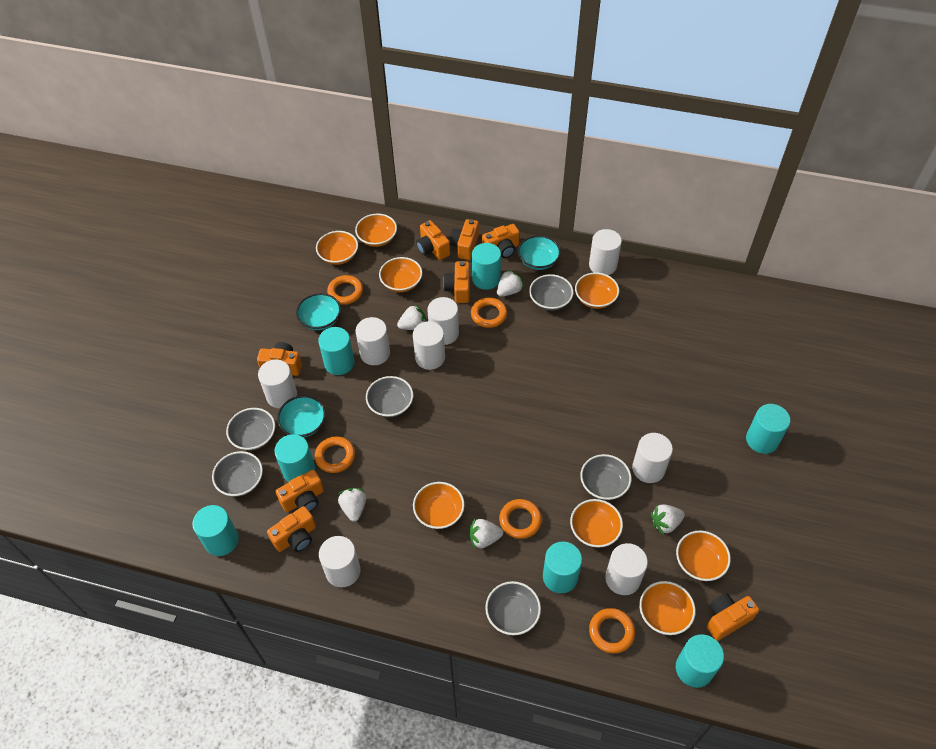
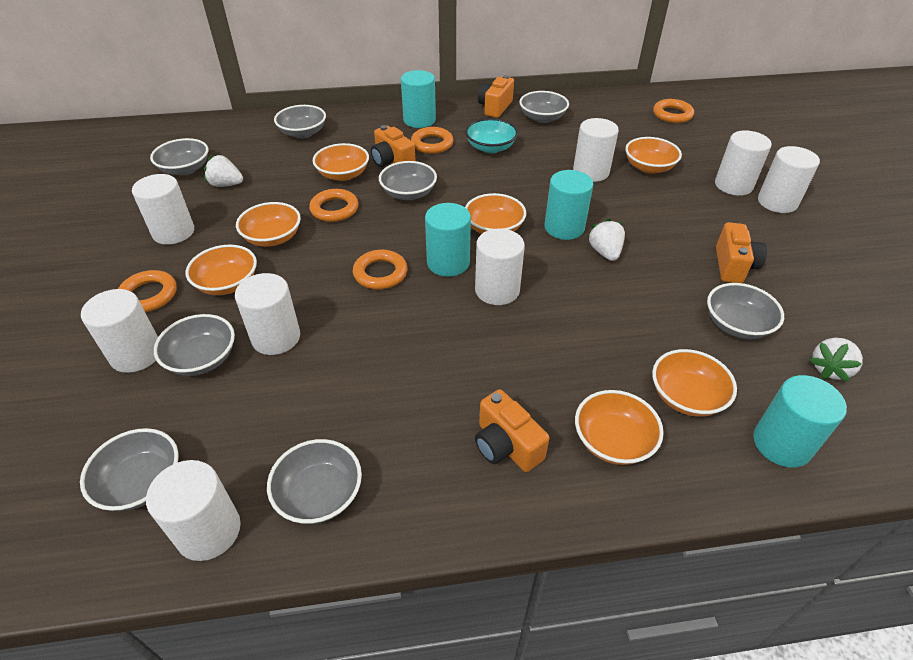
grey bowl: [212,451,263,497] [226,408,275,451] [366,376,413,417] [485,581,541,635] [529,274,573,311] [580,454,631,500] = 6 -> [80,428,179,511] [150,138,209,176] [154,314,235,376] [267,439,362,524] [274,105,326,138] [379,161,437,200] [519,91,569,123] [707,283,784,339] = 8
orange bowl: [316,231,358,265] [355,214,397,247] [379,257,422,292] [413,482,465,529] [570,499,623,548] [575,272,619,309] [639,581,695,635] [676,531,731,581] = 8 -> [186,245,257,295] [236,202,301,247] [313,143,369,181] [465,193,526,234] [575,390,664,465] [625,137,682,174] [652,349,737,417] = 7
orange camera: [257,342,302,376] [267,506,316,552] [276,470,324,512] [416,220,450,260] [443,261,470,303] [450,219,479,260] [482,224,520,258] [707,593,759,641] = 8 -> [371,125,416,167] [475,389,549,472] [478,75,514,118] [716,222,767,283] = 4
turquoise bowl: [277,396,326,438] [296,293,341,330] [518,235,561,270] = 3 -> [465,118,518,153] = 1
turquoise cylinder: [192,505,239,556] [274,434,315,482] [318,327,354,375] [472,243,501,290] [543,542,582,593] [676,634,724,688] [746,404,790,454] = 7 -> [401,70,436,128] [425,203,471,277] [544,170,593,240] [753,375,847,468] = 4
white strawberry: [338,488,366,522] [397,304,426,330] [469,519,503,548] [497,269,524,297] [651,504,685,535] = 5 -> [204,155,243,187] [587,219,625,261] [809,338,863,382] = 3

